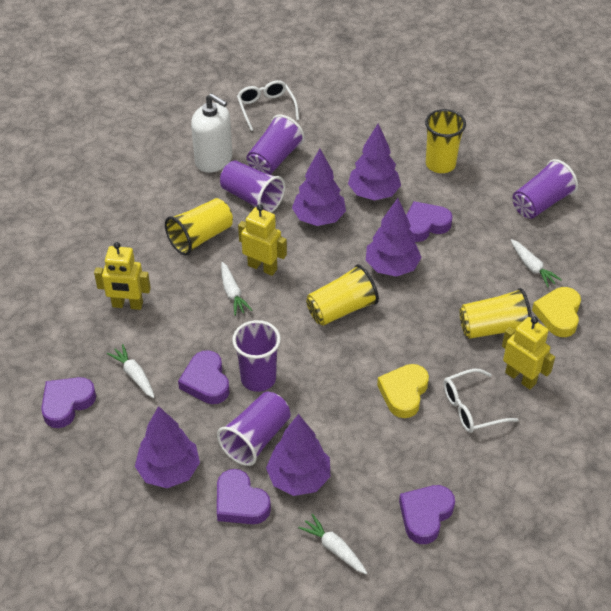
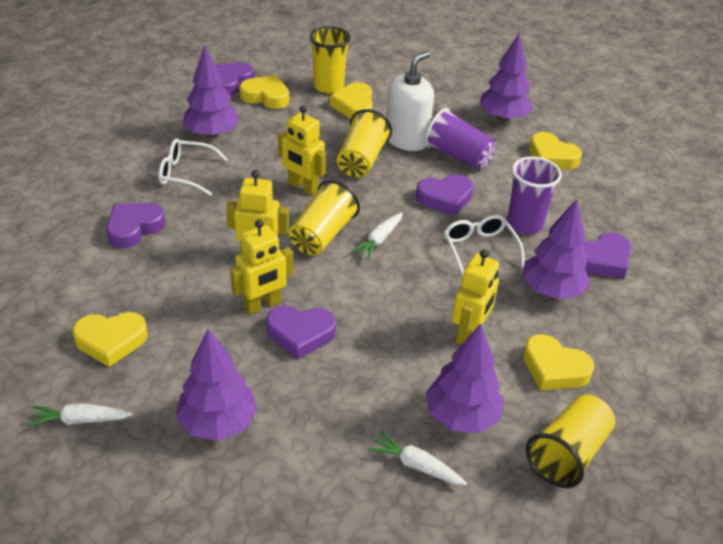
purple cup: [217,392,290,466] [220,160,285,213] [232,320,281,392] [247,115,305,175] [513,159,578,219] = 5 -> [425,108,496,170] [507,156,562,235] = 2
white carrot: [107,344,155,398] [221,262,252,316] [298,514,367,574] [511,239,562,288] = 4 -> [27,403,133,427] [351,213,403,260] [368,431,467,485] = 3
yellow heart: [377,364,429,418] [532,287,581,337] = 2 -> [72,312,148,367] [239,75,289,109] [330,82,373,119] [523,334,595,391] [529,132,582,170] = 5
yellow robot: [94,242,151,310] [238,204,287,276] [502,317,555,389] = 3 -> [226,170,289,253] [230,219,293,315] [278,105,326,195] [452,249,499,345] = 4

